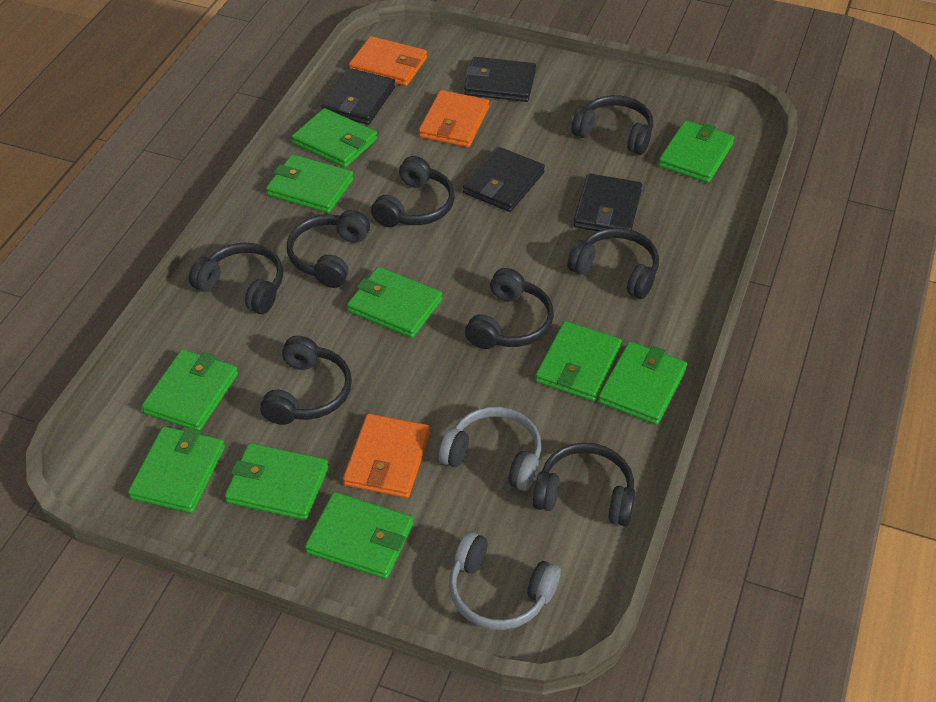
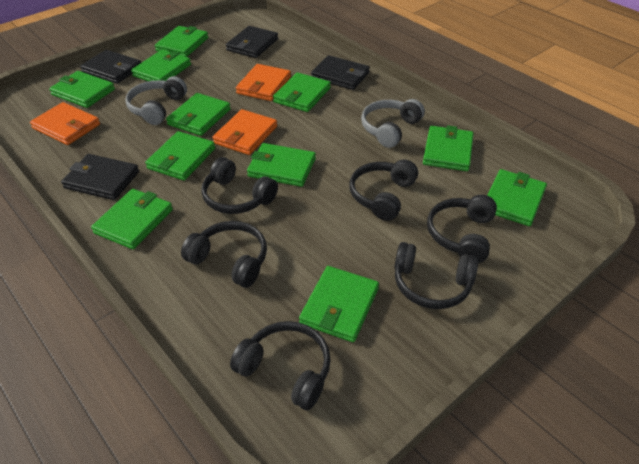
black headphones: [189,243,283,314] [260,336,352,425] [287,210,370,288] [371,156,455,227] [465,268,554,349] [533,442,635,526] [567,228,659,299] [572,95,653,155] = 8 -> [181,221,267,288] [201,157,278,214] [230,321,331,410] [350,160,418,221] [394,242,478,309] [427,195,497,263] = 6
green wallet: [128,426,225,513] [141,349,238,431] [224,443,329,520] [266,154,353,213] [292,108,377,168] [305,492,413,579] [347,267,442,338] [535,321,622,401] [598,342,687,425] [658,120,734,183] = 10 -> [49,71,115,108] [91,189,173,249] [131,50,191,81] [145,131,215,181] [155,26,208,57] [166,93,231,136] [247,143,316,187] [273,72,331,112] [299,266,379,342] [423,125,474,171] [487,169,547,226] = 11

